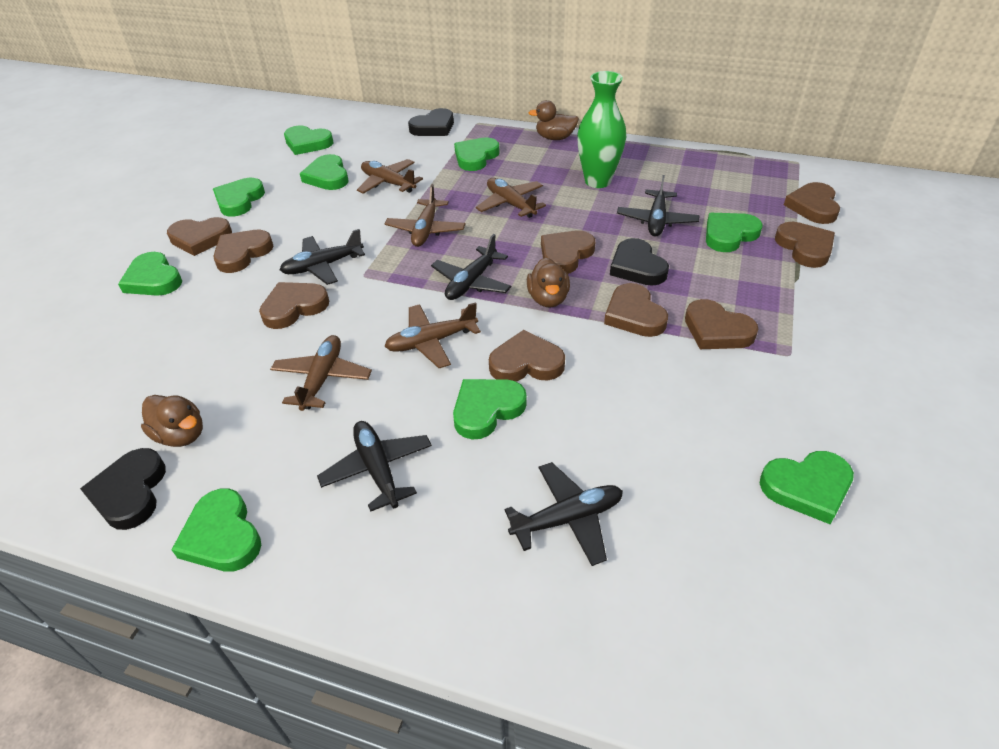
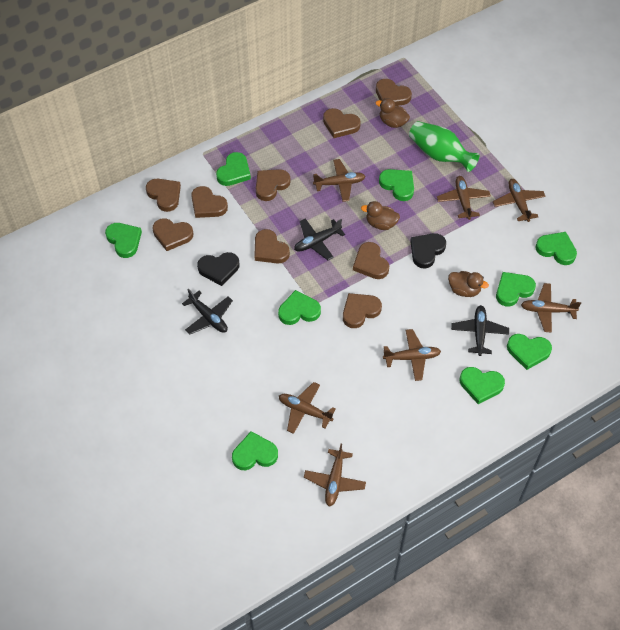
black heart: [80,448,166,530] [408,108,454,136] [610,238,669,286] = 3 -> [197,252,240,286] [410,233,446,268] = 2
black plane: [280,229,365,285] [317,421,432,512] [431,234,511,300] [504,462,623,566] [617,175,699,237] = 5 -> [182,289,233,335] [294,218,345,260] [451,305,509,356] = 3
brown plane: [270,335,372,411] [357,159,423,194] [384,302,481,368] [385,184,465,247] [476,178,546,218] = 5 -> [279,382,336,434] [304,444,366,507] [313,159,366,202] [383,329,441,381] [437,176,491,220] [493,179,546,222] [521,283,581,333] = 7

